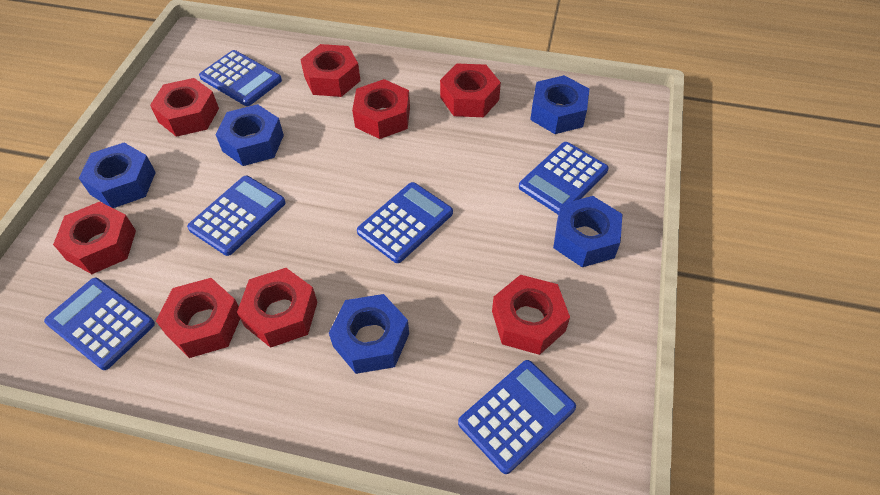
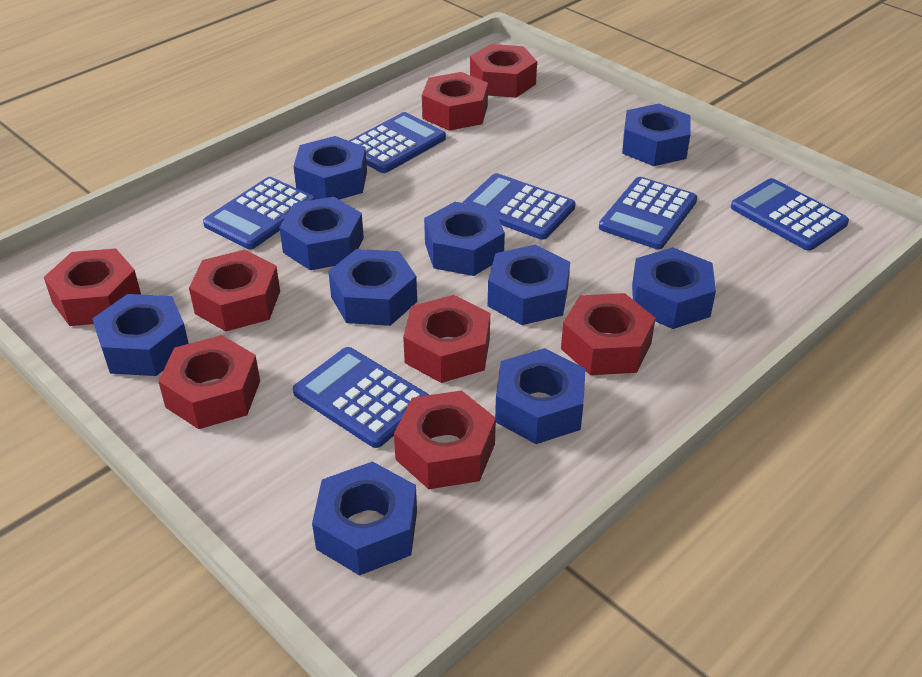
blue nut: [79,143,156,208] [215,104,284,166] [329,294,409,374] [530,75,589,134] [553,196,622,267] = 5 -> [92,294,189,376] [279,197,364,270] [293,136,367,200] [312,461,417,576] [328,249,417,326] [424,202,505,276] [488,244,570,325] [495,348,586,444] [622,104,691,166] [632,247,716,329] = 10

